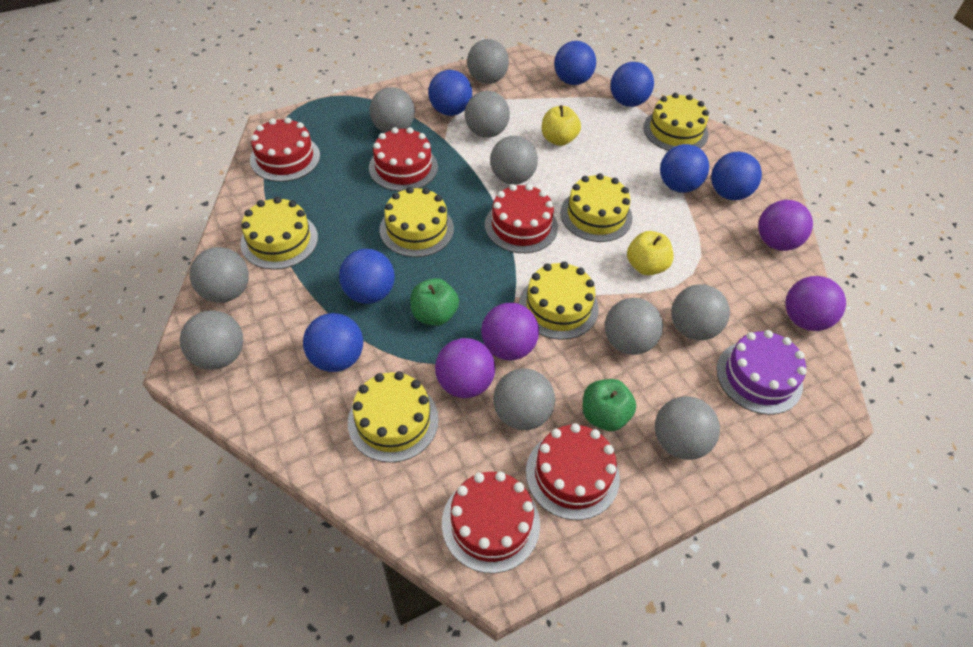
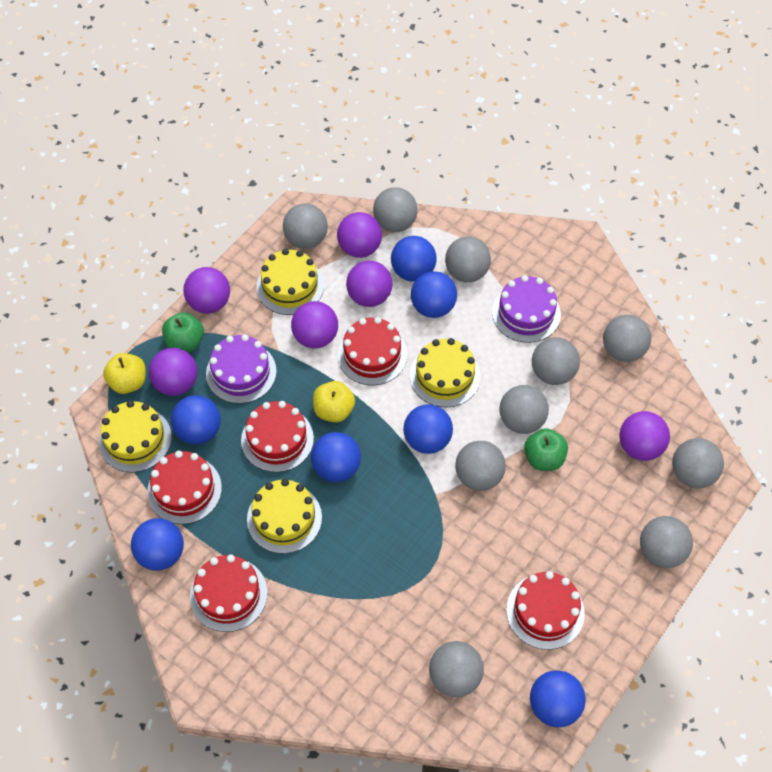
purple ball: [435,338,495,398] [481,303,539,360] [758,200,813,251] [785,276,846,331] = 4 -> [149,348,198,396] [183,267,230,314] [291,301,338,348] [337,212,382,258] [346,261,393,307] [619,411,670,461] = 6
purple cake: [716,330,807,415] = 1 -> [206,334,277,404] [492,275,561,343] = 2
yellow cake: [240,197,318,270] [348,371,439,463] [380,187,454,257] [519,261,599,340] [560,173,633,242] [644,93,709,151] = 6 -> [99,400,172,473] [247,479,322,554] [256,249,324,315] [410,338,480,407] = 4

